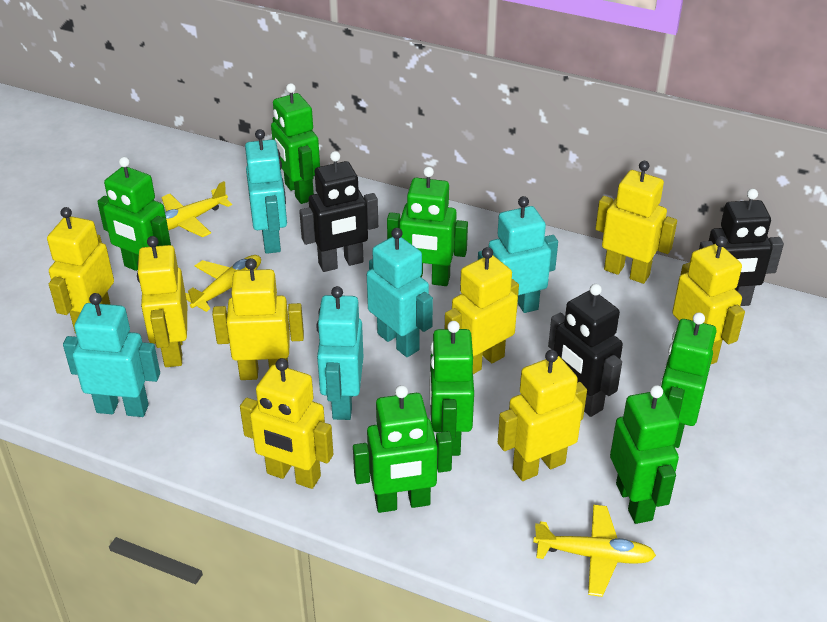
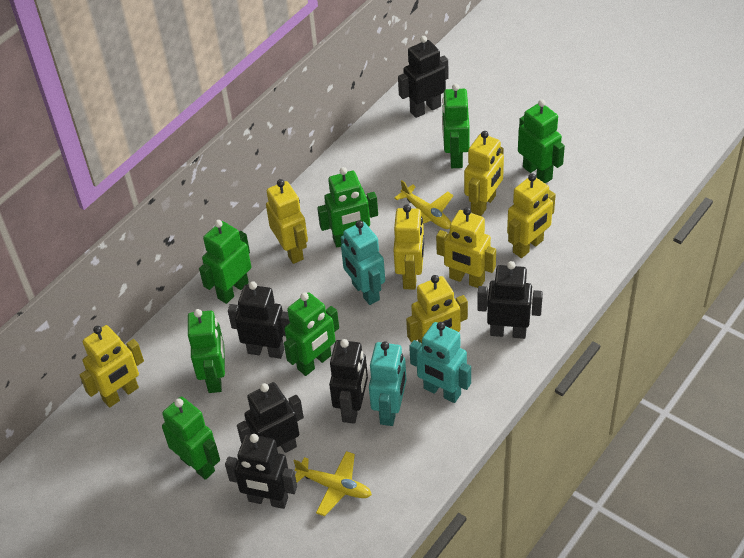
black robot: [299,151,378,272] [548,284,623,417] [699,189,784,306] = 3 -> [225,434,297,509] [228,281,290,359] [237,382,304,453] [329,339,368,424] [398,36,449,118] [477,261,543,339] = 6
turquoise robot: [63,293,160,417] [245,129,287,254] [316,286,363,420] [367,228,433,357] [478,196,558,313] = 5 -> [341,220,385,305] [369,341,406,426] [409,322,471,403] = 3
yellow plane: [161,181,232,237] [185,255,261,312] [533,504,656,597] = 3 -> [294,451,372,516] [394,180,453,229] = 2
yellow robot: [47,207,114,334] [137,236,187,367] [212,258,304,380] [240,358,333,489] [445,247,519,374] [498,350,587,481] [595,161,677,284] [672,236,745,364] = 8 -> [80,325,144,408] [266,179,308,264] [394,205,424,290] [406,275,468,343] [436,207,496,288] [464,131,504,216] [507,173,556,258] = 7

